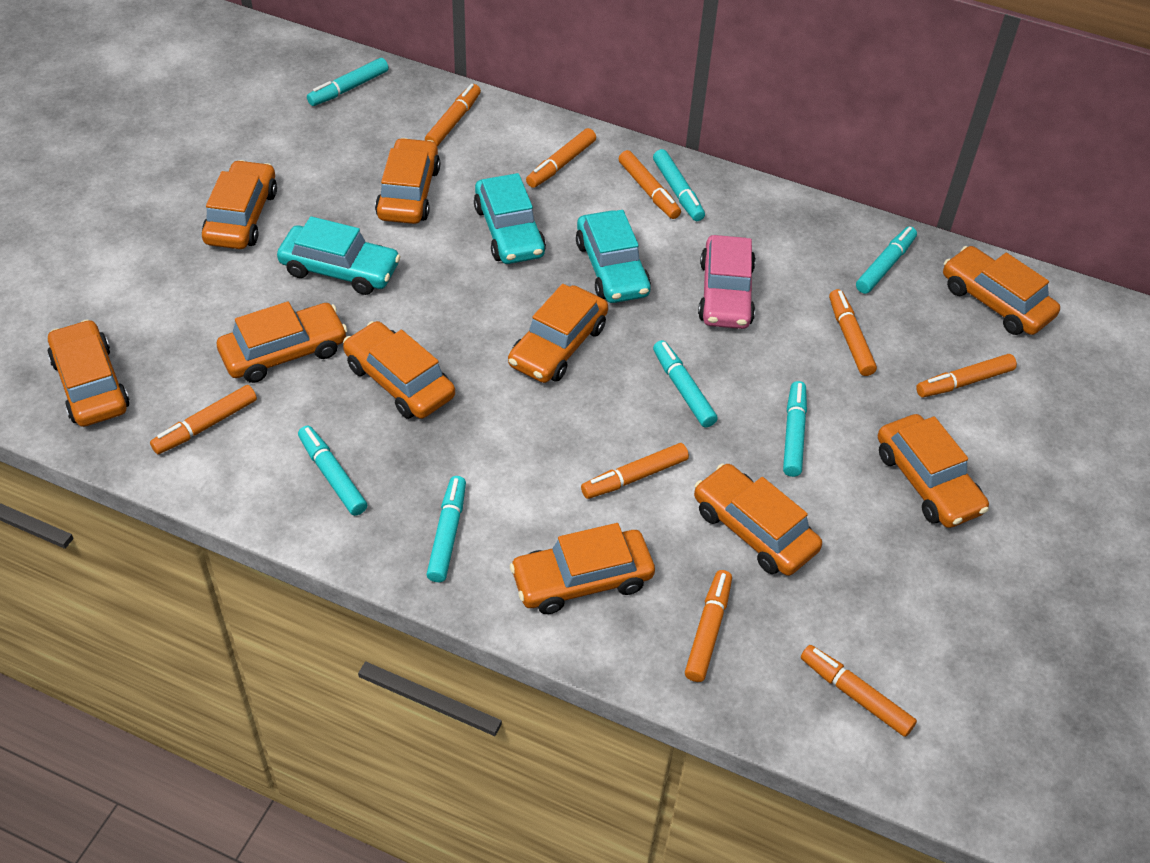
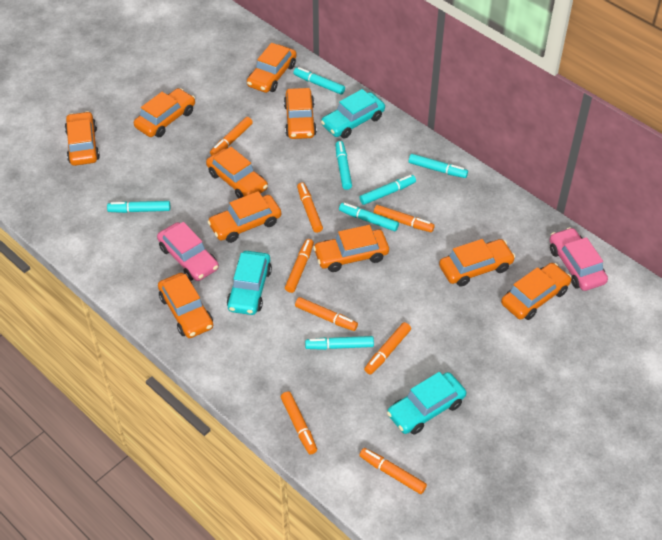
orange marker: [150,385,257,454] [425,84,481,146] [526,128,596,188] [581,443,689,499] [618,150,681,219] [685,570,732,682] [801,645,917,737] [829,289,877,376] [916,354,1017,397] = 9 -> [210,117,253,156] [281,391,317,454] [285,239,314,293] [295,297,358,331] [297,182,323,233] [359,448,427,494] [364,322,411,375] [374,205,435,232] = 8
pink car: [698,235,756,329] = 1 -> [157,222,219,281] [549,227,608,291] = 2

